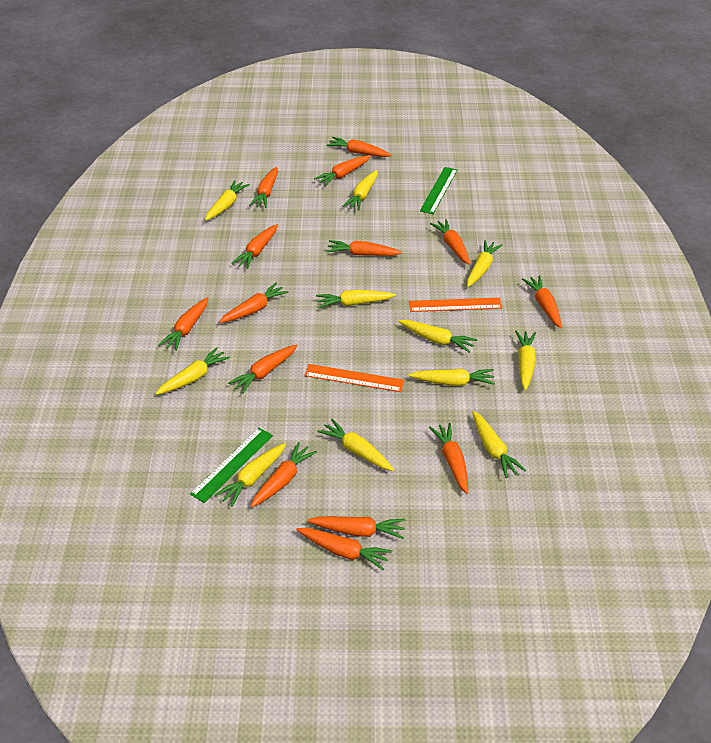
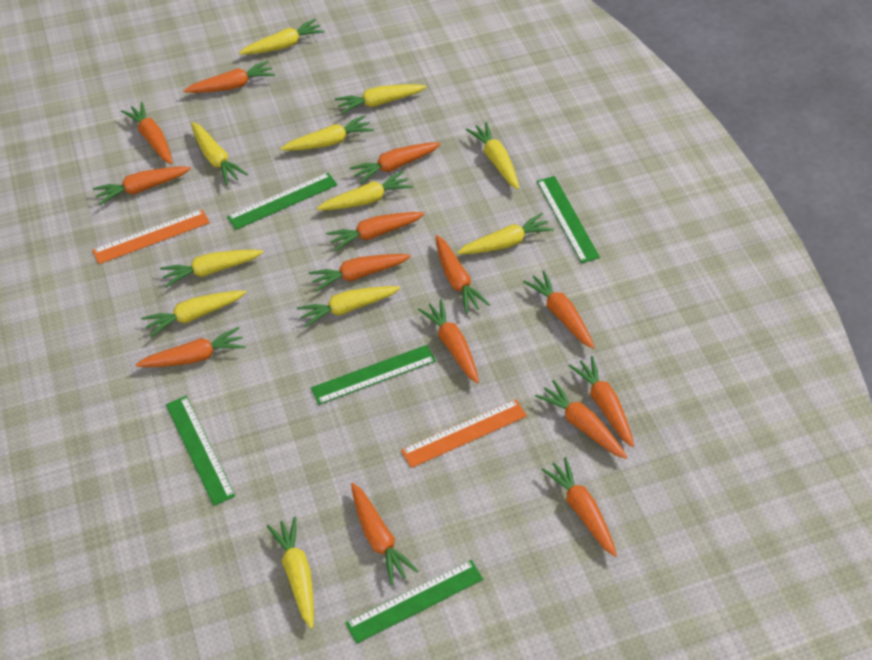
green ruler: [190,428,273,503] [420,167,458,214] = 2 -> [166,396,235,506] [227,173,337,230] [311,345,436,405] [346,560,483,644] [537,176,600,263] = 5

